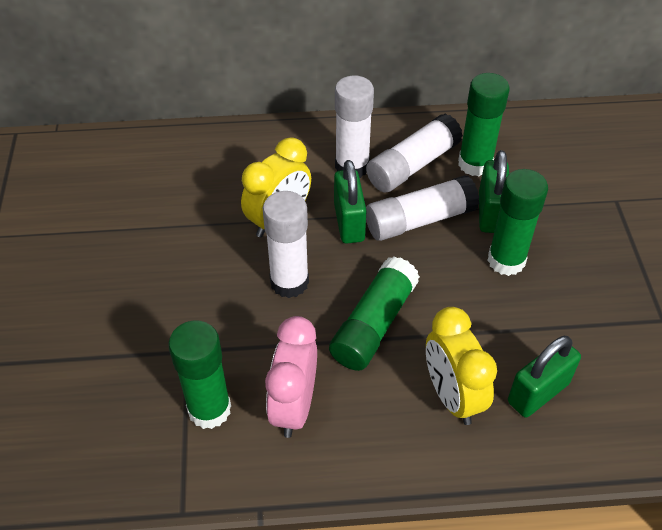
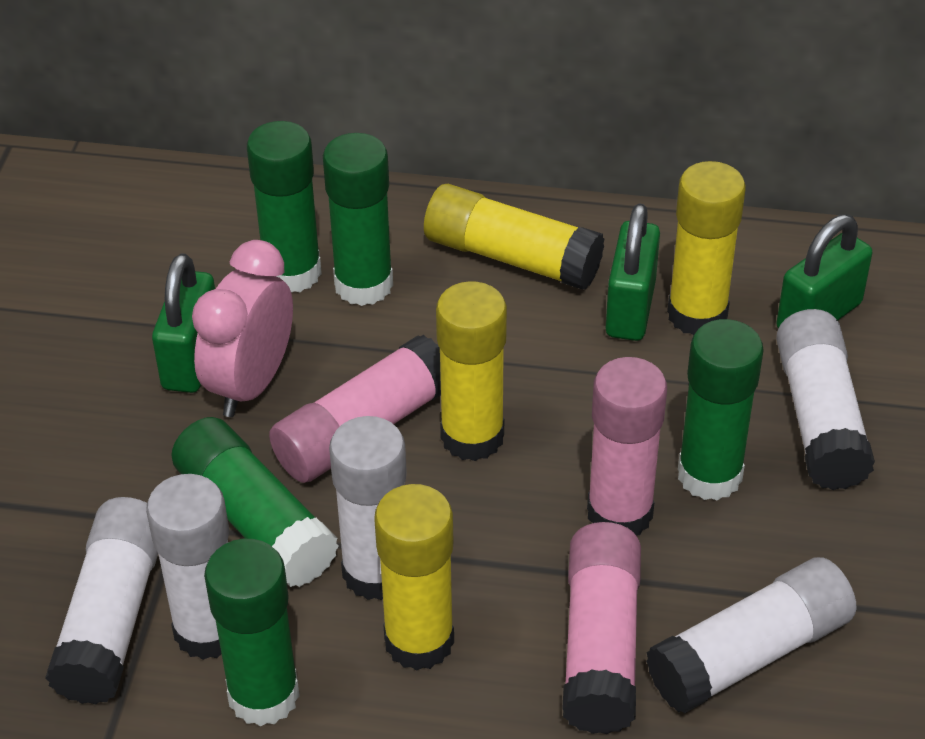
green glue stick: [168,320,231,429] [329,256,420,371] [458,73,510,176] [487,169,548,276] = 4 -> [171,417,339,587] [204,539,300,726] [247,121,322,293] [323,133,393,306] [678,319,764,501] = 5
pink glue stick: none = 0 -> [269,335,441,483] [562,522,641,734] [587,357,667,535] = 3
white glue stick: [263,191,309,298] [335,75,374,178] [366,113,463,193] [366,175,480,241] = 4 -> [45,497,158,704] [146,474,229,660] [329,416,407,600] [646,557,857,713] [776,309,875,490] = 5
yellow clock: [241,137,311,237] [426,307,497,425] = 2 -> none = 0
yellow glue stick: none = 0 -> [374,484,454,671] [424,184,605,290] [436,281,507,461] [667,161,746,335] = 4

